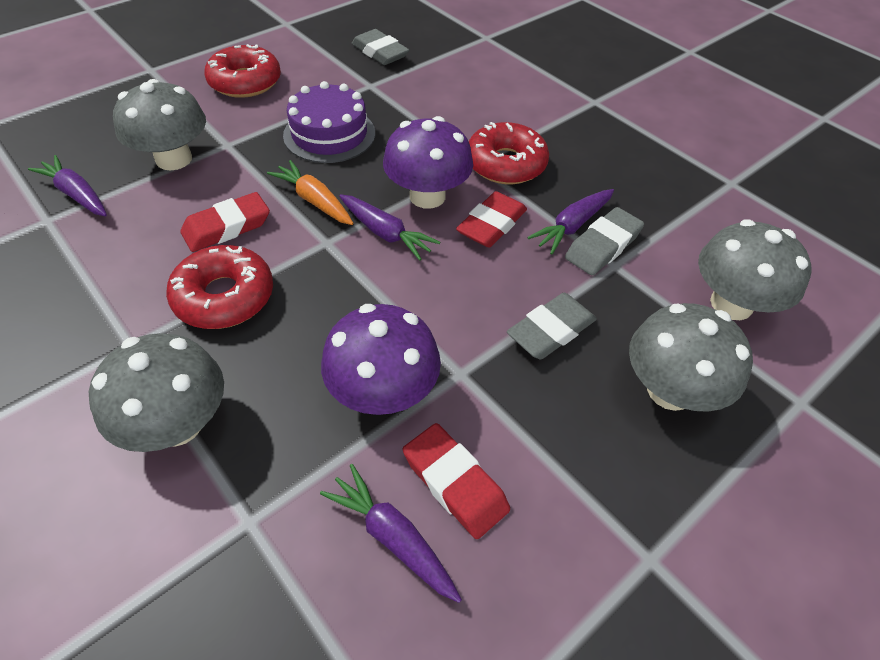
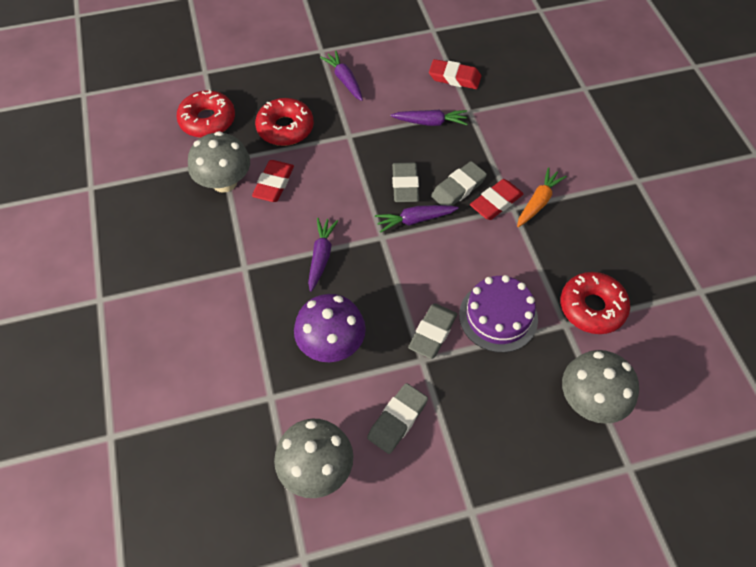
grey eraser: [352,29,409,65] [507,293,597,359] [565,207,644,275] = 3 -> [367,383,428,454] [392,162,419,202] [408,303,457,359] [431,161,487,206] = 4
grey mushroom: [89,333,224,452] [113,79,206,170] [629,303,753,412] [698,219,812,320] = 4 -> [188,131,250,193] [274,419,353,498] [562,350,639,424] = 3
purple mushroom: [321,304,441,415] [383,116,473,209] = 2 -> [294,294,366,362] = 1

